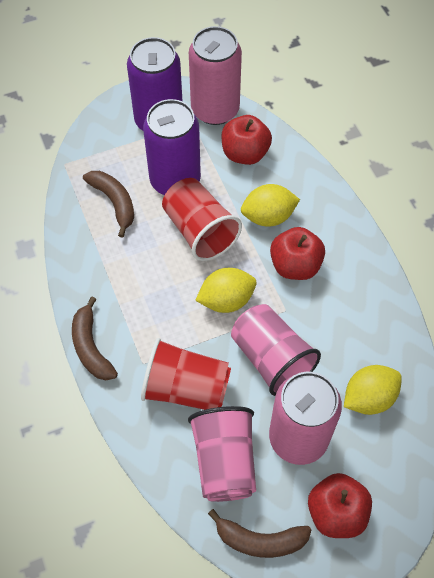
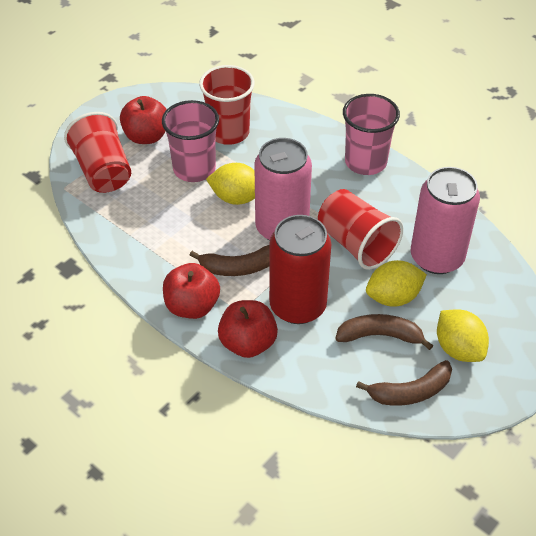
purple can: [127,37,182,131] [143,99,201,195] = 2 -> none = 0
red can: none = 0 -> [269,215,331,324] = 1
red cup: [141,338,231,410] [162,178,242,261] = 2 -> [64,112,131,193] [199,65,255,145] [318,189,403,270] = 3

